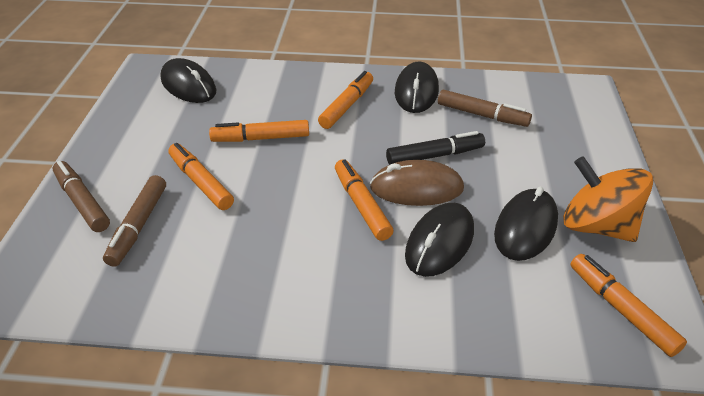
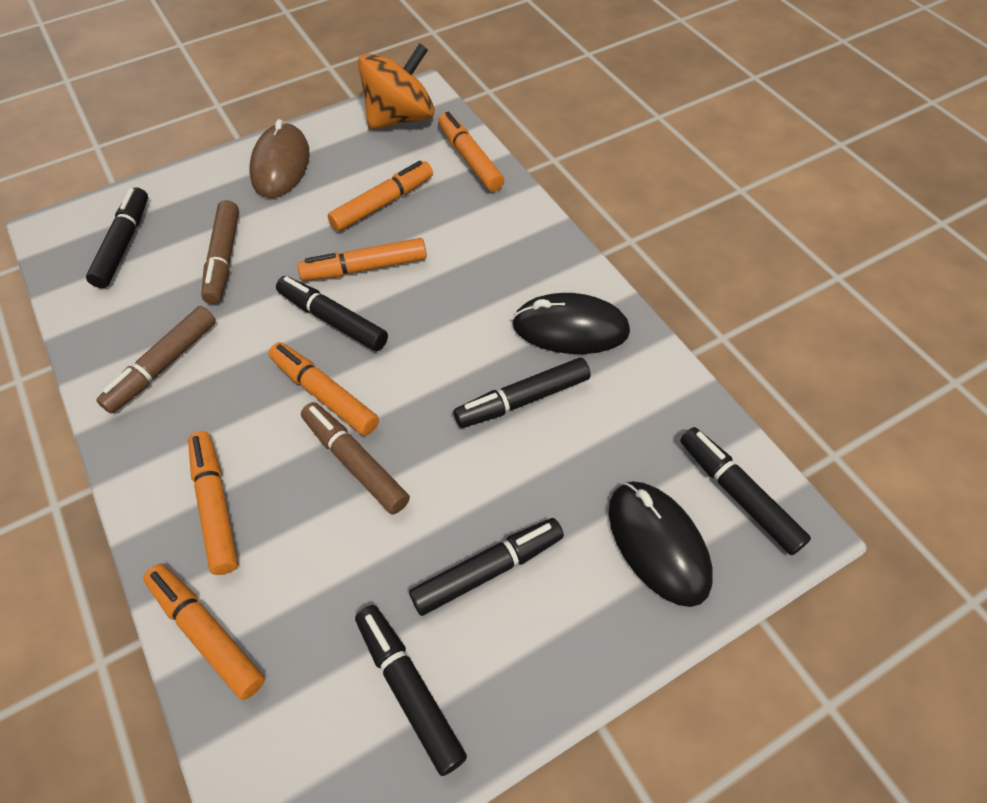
black marker: [386,131,485,165] = 1 -> [86,187,148,288] [276,276,388,351] [355,605,467,776] [409,518,564,616] [454,357,591,428] [680,427,811,555] = 6
black mouse: [160,58,216,103] [395,62,439,113] [405,203,474,277] [494,186,558,261] = 4 -> [512,293,630,354] [609,481,713,607] = 2
orange marker: [168,143,234,210] [209,120,309,142] [318,71,373,129] [335,159,393,241] [570,254,687,357] = 5 -> [143,564,265,700] [188,431,238,575] [269,342,379,436] [298,238,427,281] [328,161,433,232] [438,112,504,192] = 6

